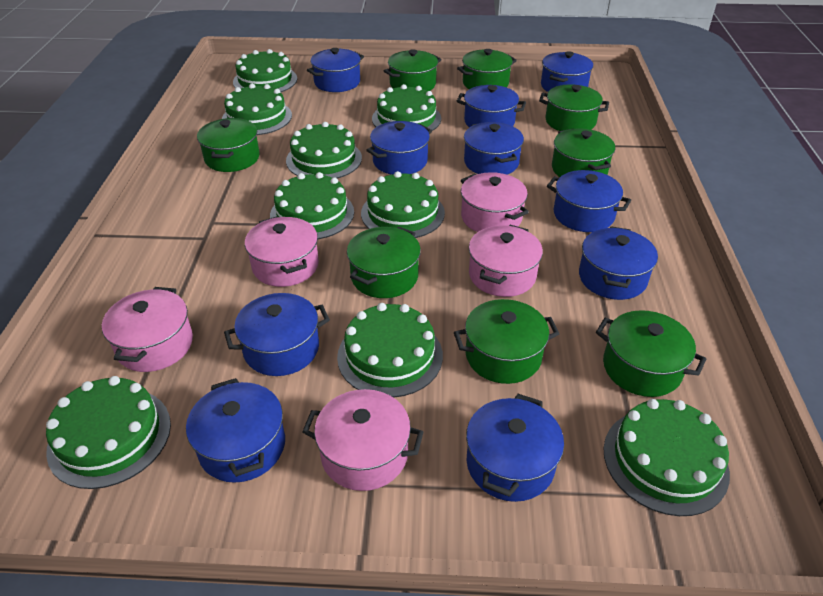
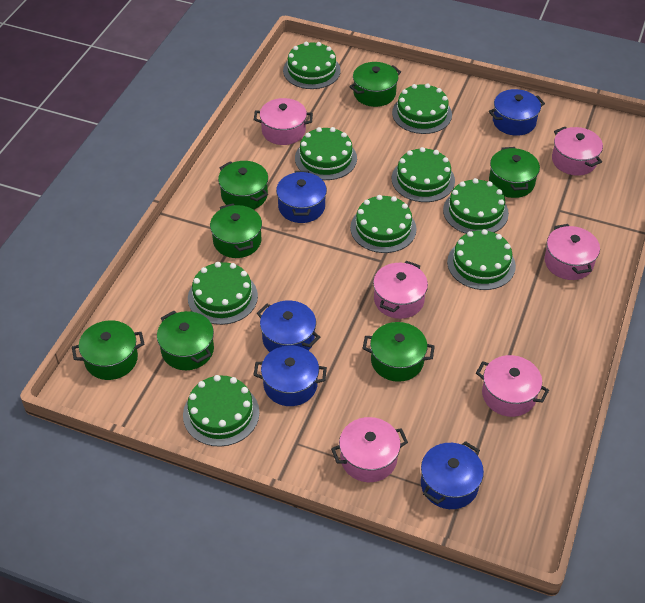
blue pot: [186,378,285,483] [224,293,330,376] [307,48,364,92] [366,121,432,175] [457,85,526,127] [464,122,524,175] [466,394,564,502] [541,51,593,92] [547,170,631,232] [579,227,658,300] = 10 -> [254,345,327,406] [257,300,320,352] [276,171,327,223] [421,441,484,509] [489,89,545,136] = 5
green pot: [197,118,260,172] [347,226,421,298] [384,49,442,91] [454,299,559,384] [457,49,517,89] [539,84,609,131] [552,129,615,177] [596,310,706,397] = 8 -> [72,320,144,380] [157,311,214,370] [210,203,262,258] [218,161,268,209] [349,62,401,107] [363,322,435,382] [489,147,540,198] = 7
pink pot: [102,287,193,372] [245,216,319,287] [302,389,423,491] [461,172,529,232] [469,225,543,297] = 5 -> [254,98,313,145] [331,417,408,482] [373,261,428,319] [476,355,549,417] [545,224,600,280] [552,127,603,176] = 6

